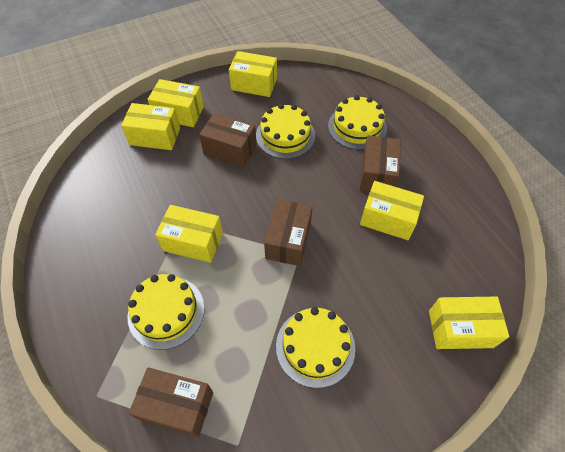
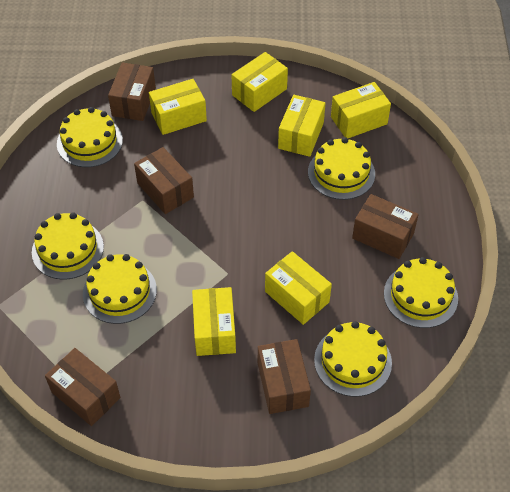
brown box: [129,367,213,437] [199,113,257,167] [264,199,312,266] [360,135,401,192] = 4 -> [45,348,121,426] [108,62,156,121] [134,147,194,214] [258,339,311,414] [352,194,419,259] = 5
yellow cake: [127,274,205,350] [256,104,315,159] [276,307,355,388] [328,95,387,150] = 4 -> [32,212,104,280] [57,107,123,167] [83,254,157,324] [308,137,375,200] [314,321,392,397] [384,257,458,328] = 6

